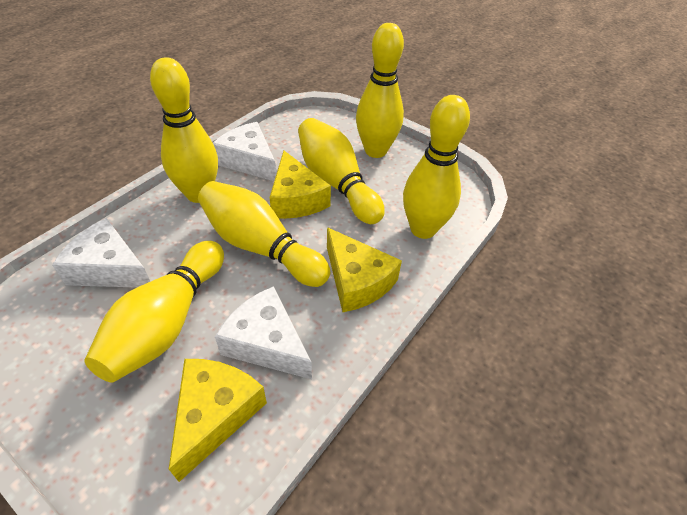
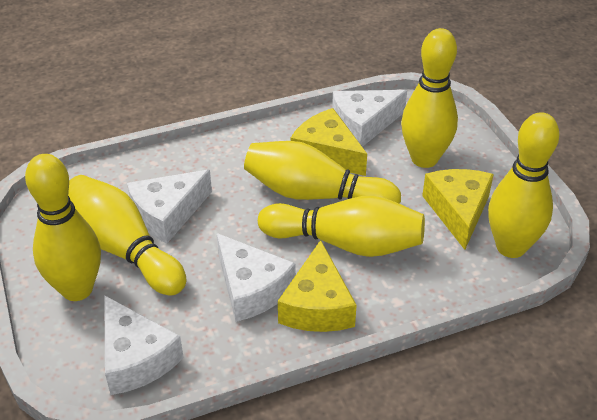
white cheese: [52,218,150,288] [213,122,276,181] [215,286,312,379] = 3 -> [104,295,184,395] [127,170,212,244] [217,233,296,322] [332,90,407,147] = 4

